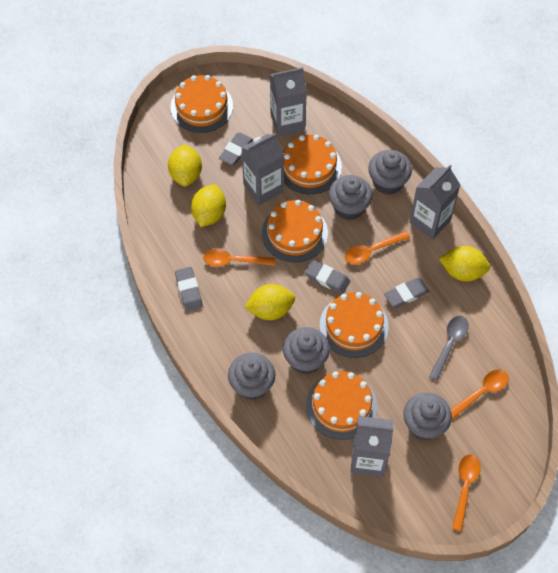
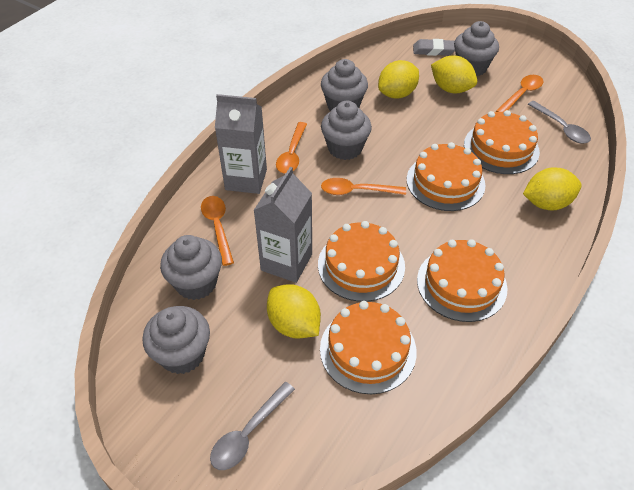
grey carton: [242,133,284,205] [270,67,307,136] [350,416,393,477] [410,165,460,240] = 4 -> [215,94,267,194] [254,167,312,283] = 2
grey eraser: [175,267,203,312] [219,132,254,165] [305,260,350,294] [384,278,429,308] = 4 -> [413,39,455,56] = 1
grey spoon: [429,316,469,381] = 1 -> [210,382,295,470] [528,101,591,143] = 2

